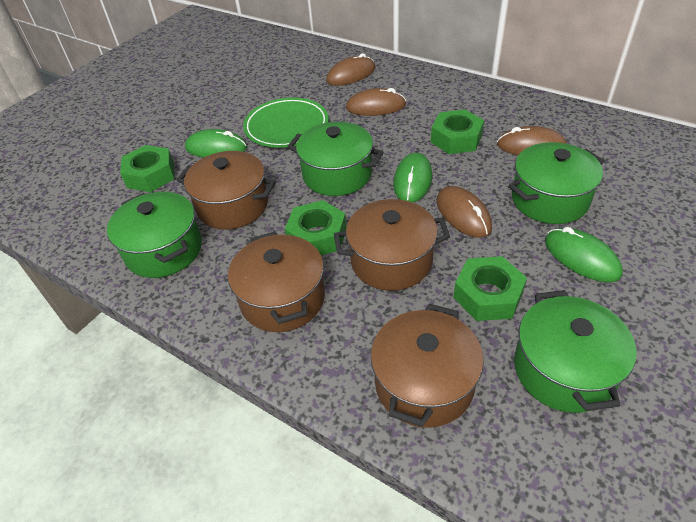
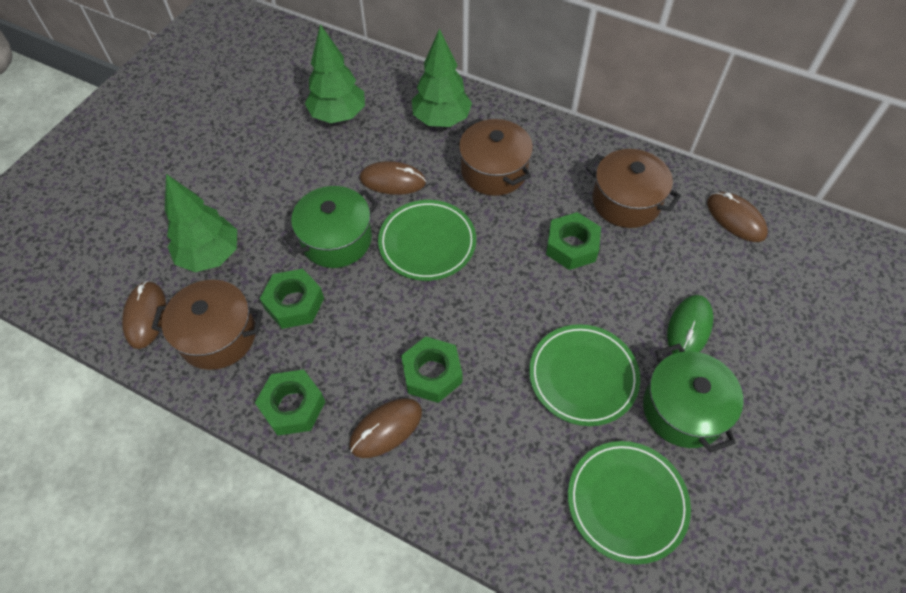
brown pot: [177,151,276,229] [228,231,325,332] [334,199,450,291] [371,304,484,428] = 4 -> [151,280,263,370] [459,118,533,196] [586,149,681,228] = 3
green mouse: [185,129,247,158] [393,153,432,203] [545,227,623,282] = 3 -> [667,295,713,354] = 1
green plate: [243,97,329,148] = 1 -> [378,200,476,281] [529,324,640,426] [568,441,691,564] = 3
green pot: [107,192,202,278] [287,122,384,196] [508,142,604,224] [514,290,637,413] = 4 -> [284,186,378,268] [643,344,743,452] = 2
green tree: none = 0 -> [165,174,237,272] [305,24,365,123] [412,28,472,127] = 3

